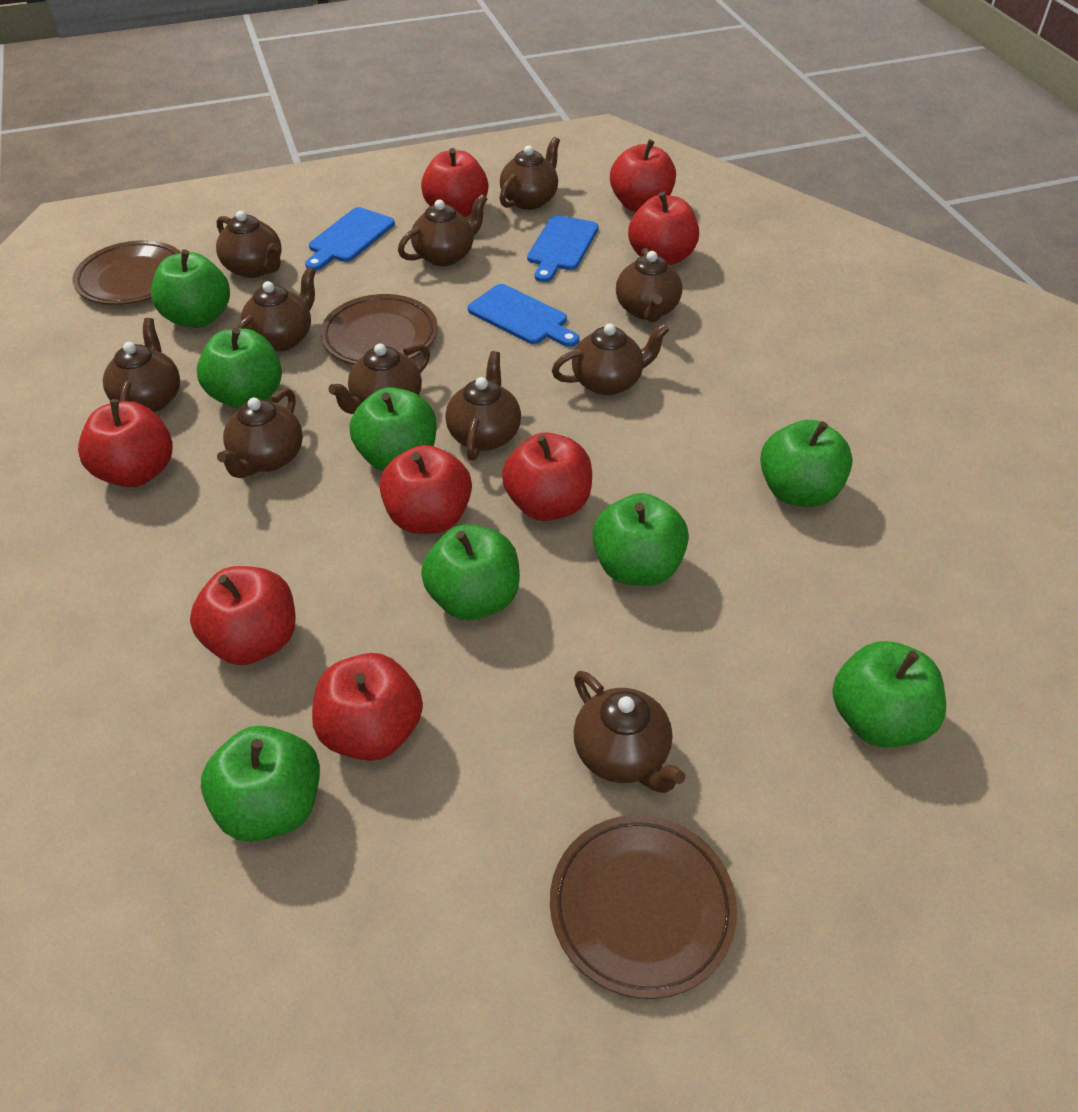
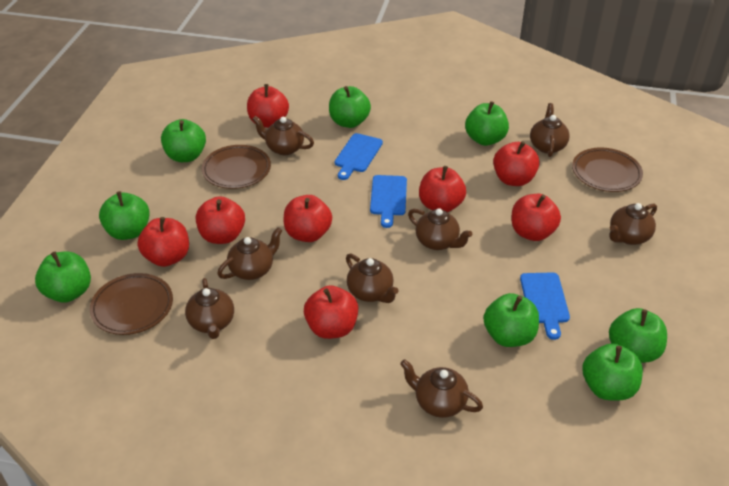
brown teapot: [103,318,180,413] [216,211,282,278] [217,388,303,478] [236,267,316,352] [328,343,430,414] [398,194,487,266] [445,351,521,461] [499,137,560,210] [552,323,669,395] [573,671,685,793] [616,248,682,322] = 11 -> [185,278,234,339] [217,227,283,280] [252,116,314,155] [346,254,398,303] [400,359,483,418] [408,208,472,250] [530,103,570,157] [609,203,657,245] = 8

